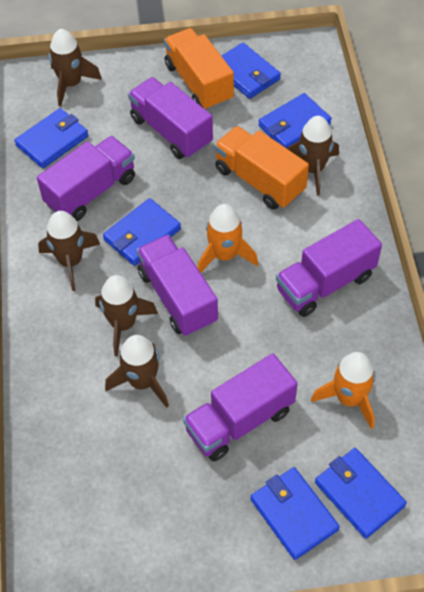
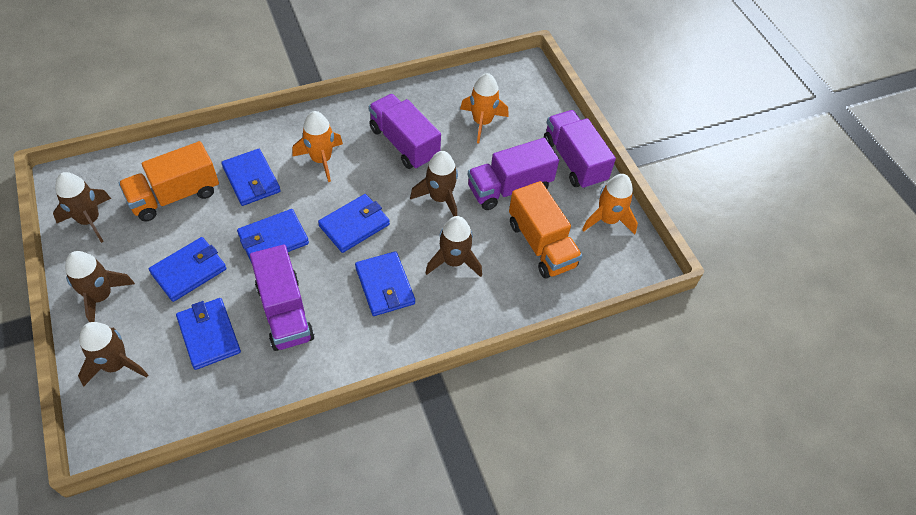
orange rocket: [198,204,258,273] [311,352,376,429] = 2 -> [293,111,343,182] [460,73,509,143] [582,174,638,235] = 3
purple truck: [37,136,135,221] [128,77,213,159] [137,235,218,336] [183,353,298,461] [276,219,382,317] = 5 -> [250,245,314,351] [369,94,441,169] [468,138,559,210] [544,110,616,189] = 4

